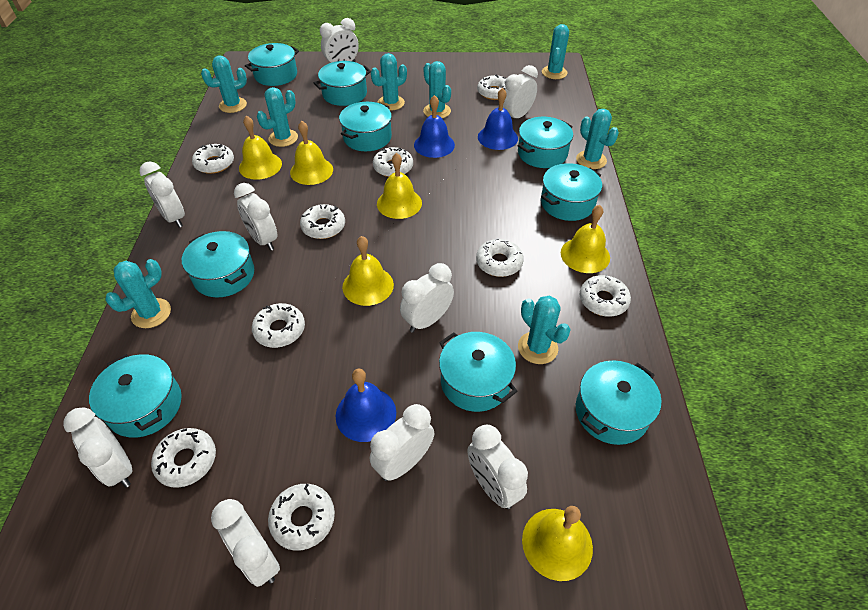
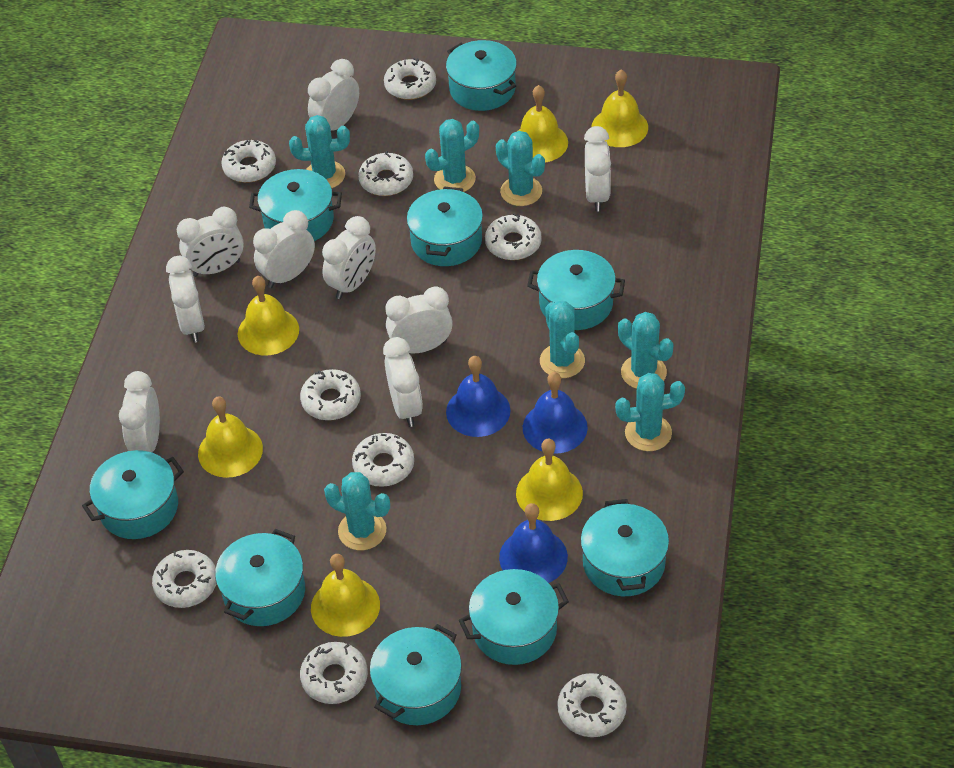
turquoise cactus: [105,259,171,328] [201,56,247,113] [257,87,298,147] [371,53,407,111] [423,61,451,118] [518,296,571,364] [542,24,569,79] [576,109,619,169] = 8 -> [289,115,350,188] [324,472,390,550] [425,119,479,192] [496,131,545,206] [540,301,585,378] [615,373,685,451] [618,312,674,389] = 7

